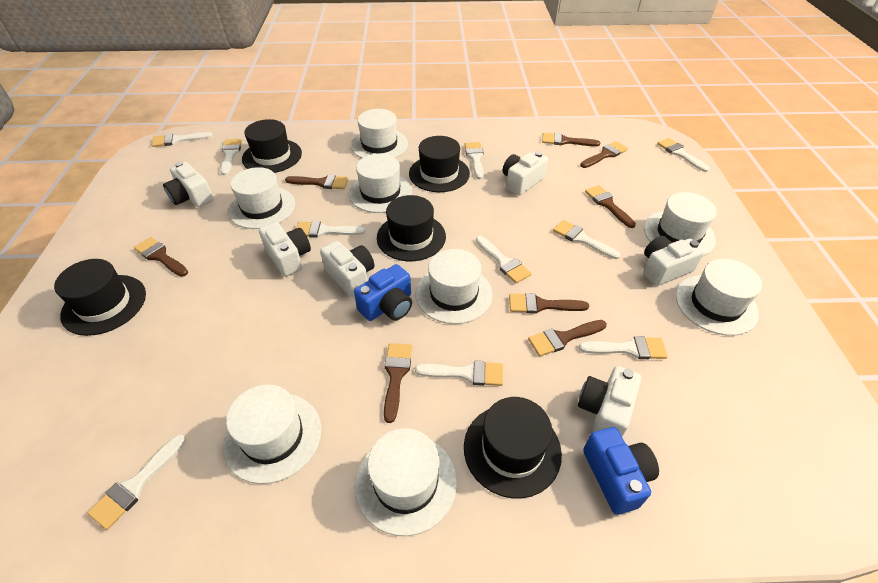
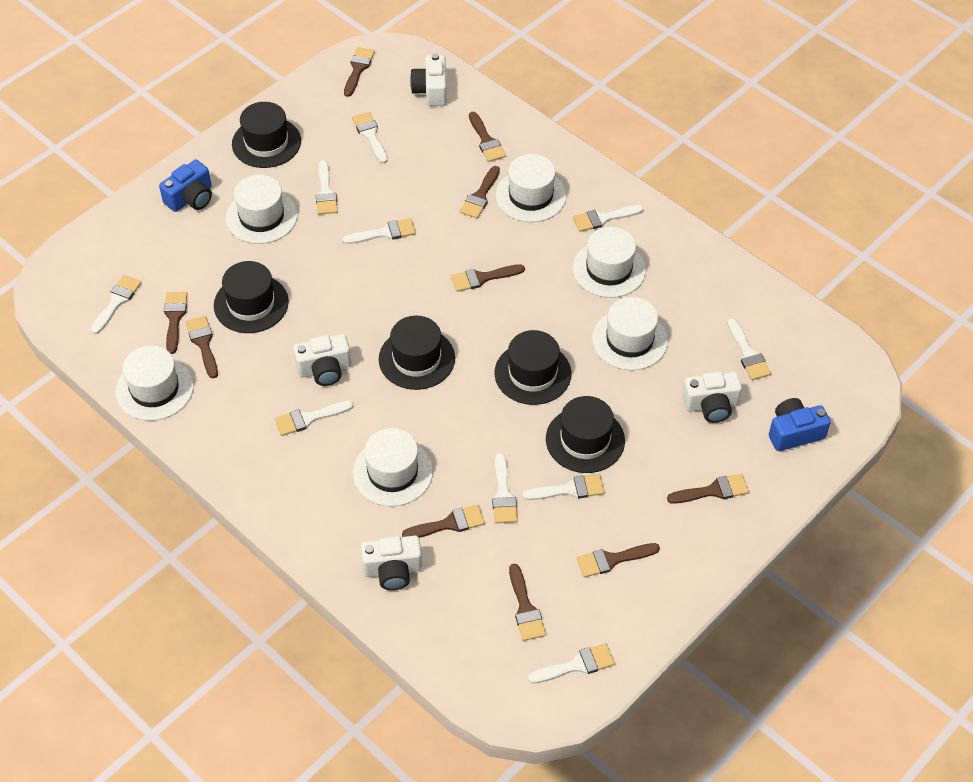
brown brush: [134,237,188,277] [285,175,348,189] [384,343,412,423] [509,293,589,314] [528,320,607,356] [542,133,600,146] [580,141,628,168] [585,185,636,228] = 8 -> [164,292,187,354] [186,316,218,378] [344,47,375,97] [402,505,485,538] [451,264,525,292] [460,166,500,218] [469,112,506,162] [509,564,546,641] [577,543,660,577] [667,474,749,504] = 10
white camera: [163,162,214,207] [259,222,311,277] [320,241,374,297] [503,151,548,195] [578,366,641,437] [643,236,705,286] = 6 -> [293,334,351,386] [361,536,422,590] [410,53,447,106] [682,371,742,423] = 4
white hat: [223,385,321,484] [228,167,295,229] [349,154,412,213] [351,109,408,158] [355,429,457,536] [416,249,492,324] [644,192,717,256] [676,259,762,336] = 8 -> [115,345,194,421] [226,175,298,244] [353,428,433,507] [496,154,567,222] [572,227,646,298] [592,297,668,370] = 6

